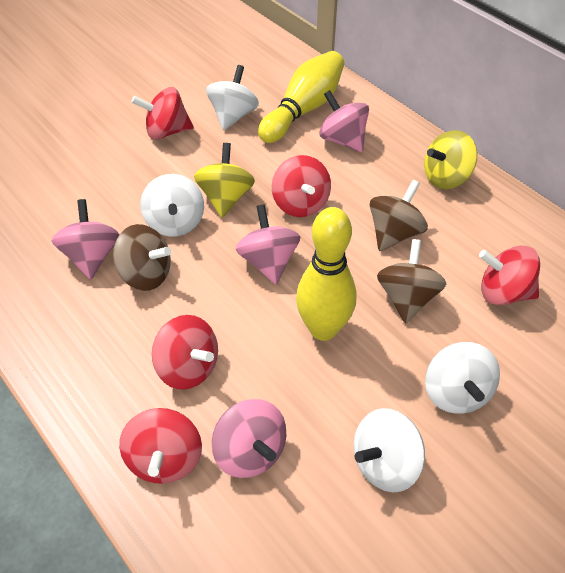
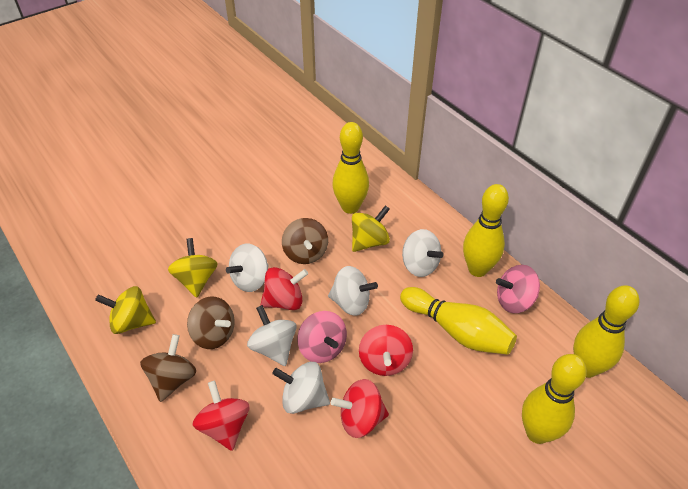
pink spinning top: [52,199,119,279] [212,399,286,478] [236,204,300,284] [319,90,369,152] = 4 -> [297,311,347,363] [496,265,540,313] = 2
red spinning top: [119,408,202,484] [131,87,194,140] [152,315,218,390] [272,155,331,217] [479,246,540,305] = 5 -> [192,380,250,451] [261,267,308,310] [331,379,389,438] [359,325,413,376] = 4
white spinning top: [140,174,204,237] [206,65,259,130] [354,408,425,492] [425,342,500,414] = 4 -> [226,243,269,292] [247,305,297,366] [272,362,330,414] [328,266,378,316] [402,229,443,277] = 5
yellow bowling pin: [258,51,344,143] [296,207,356,341] = 2 -> [332,122,369,214] [400,287,517,355] [463,184,509,277] [522,354,587,444] [573,285,639,378] = 5
yellow spinning top: [194,143,255,217] [424,130,477,189] = 2 -> [95,286,156,334] [168,238,218,298] [352,205,390,252] = 3

